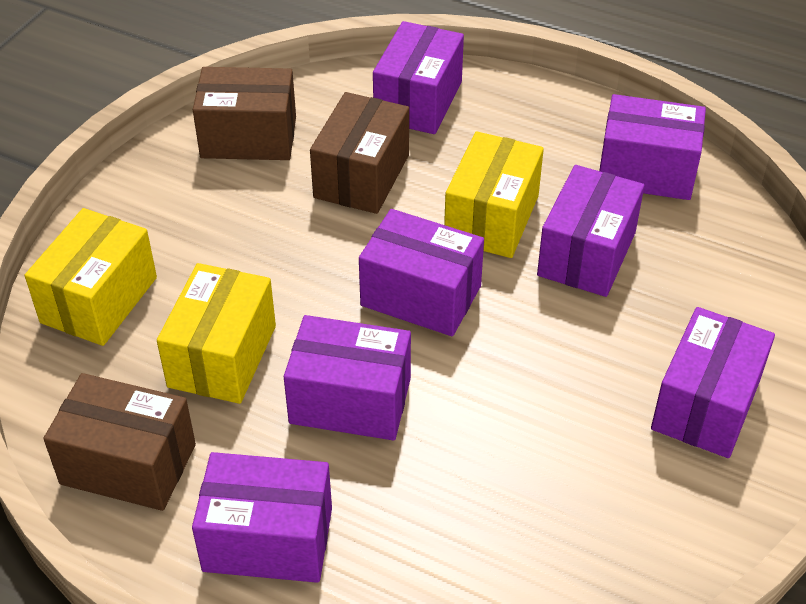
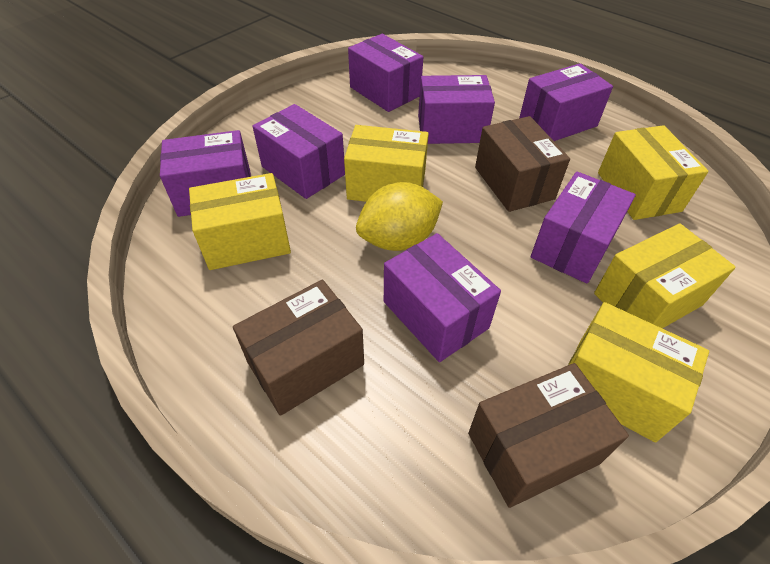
yellow box: [25,208,157,346] [157,263,276,404] [444,131,544,258] = 3 -> [189,173,291,270] [344,125,429,202] [568,302,709,442] [594,223,736,328] [598,125,709,220] = 5
yellow lemon: none = 0 -> [356,182,443,251] = 1

